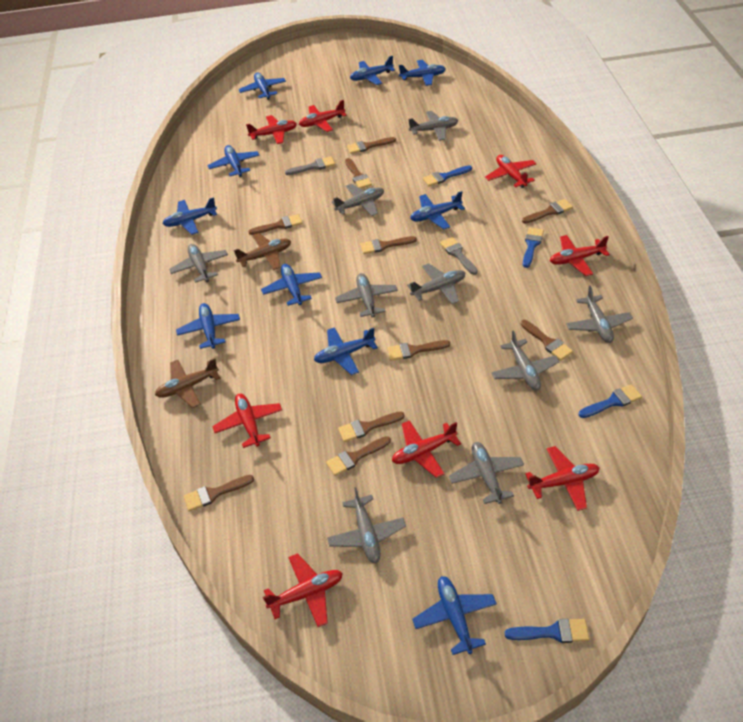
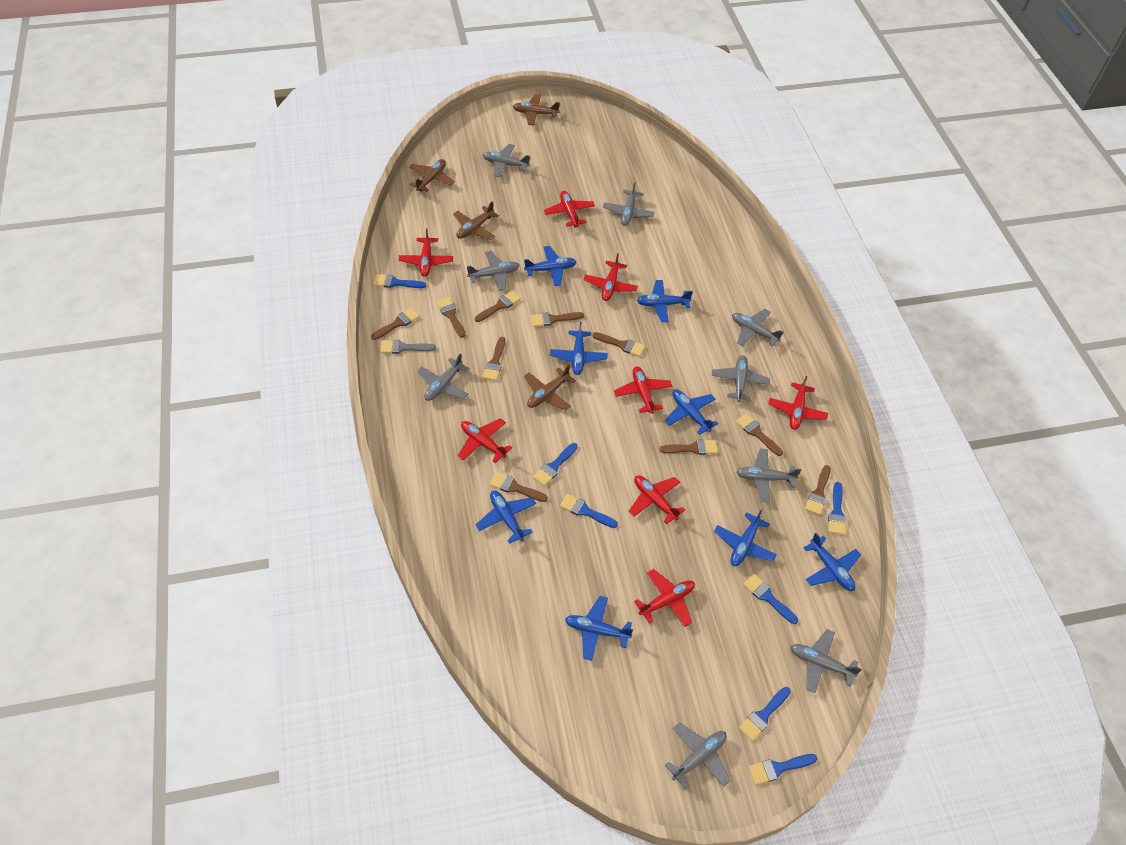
blue brush: [423,165,472,186] [505,619,589,643] [523,228,544,268] [579,384,642,418] = 4 -> [373,274,426,288] [533,443,578,486] [560,494,618,528] [739,687,791,741] [743,574,798,624] [749,754,817,785] [828,482,846,535] = 7
blue plane: [163,197,217,235] [176,303,240,349] [207,145,260,177] [239,73,286,100] [261,264,322,306] [314,327,378,375] [350,56,395,85] [399,60,446,86] [410,191,465,229] [412,576,497,655] = 10 -> [475,491,536,544] [524,246,577,286] [550,322,608,375] [565,596,633,661] [637,280,693,322] [665,390,718,435] [714,509,777,566] [804,533,861,591] = 8
brown plane: [155,358,221,408] [234,233,291,270] = 2 -> [409,159,455,192] [453,201,499,240] [513,94,560,125] [524,365,576,411] = 4
grey brush: [285,157,335,175] [440,237,478,275] = 2 -> [381,340,436,354] = 1

